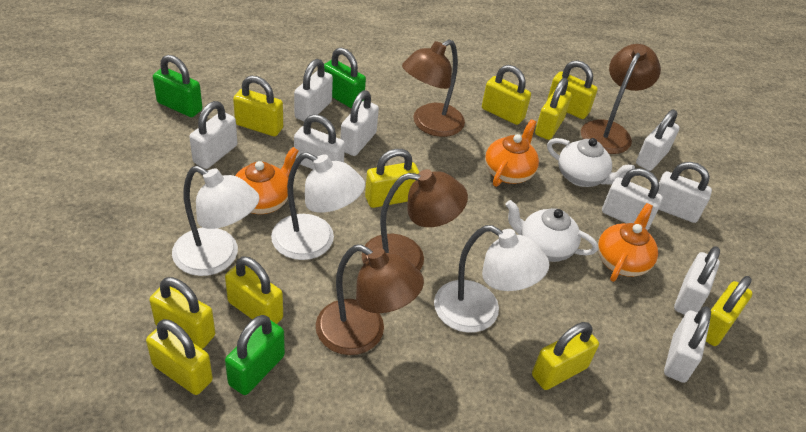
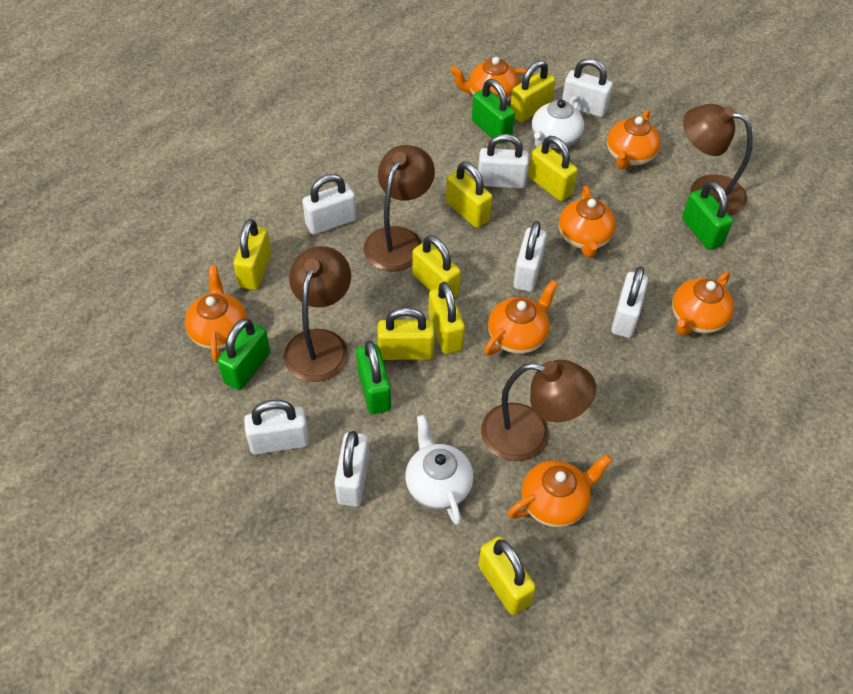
green padlock: [153,55,203,117] [225,315,285,395] [324,48,366,109] = 3 -> [218,318,270,390] [356,341,391,414] [472,79,515,144] [682,181,733,250] = 4
orange teapot: [235,147,299,214] [485,119,539,187] [598,203,658,282] = 3 -> [185,266,247,362] [450,57,534,102] [484,280,558,356] [508,454,612,527] [559,186,616,258] [607,110,661,169] [672,271,734,335] = 7
white lamp: [172,166,259,276] [271,152,365,260] [434,225,549,333] = 3 -> none = 0
white padlock: [189,101,237,169] [294,59,333,121] [294,114,345,169] [340,90,379,156] [602,168,663,230] [636,109,680,171] [658,162,712,223] [664,306,711,383] [674,246,720,315] = 9 -> [244,400,309,455] [302,174,356,235] [334,431,370,507] [478,134,529,189] [513,221,547,292] [562,58,613,117] [611,267,648,338] = 7
yellow padlock: [146,319,213,395] [150,277,215,349] [225,257,283,324] [233,76,283,136] [365,149,419,208] [482,65,531,125] [532,322,599,390] [535,78,572,140] [547,60,598,119] [706,276,753,346] = 10 -> [234,219,271,290] [378,307,435,360] [412,235,461,298] [428,282,465,354] [446,162,492,228] [478,536,536,615] [510,60,555,122] [528,136,578,201] = 8

